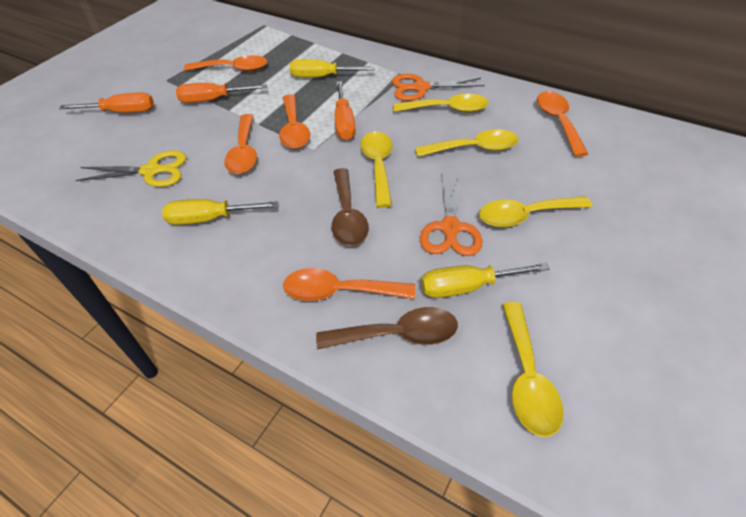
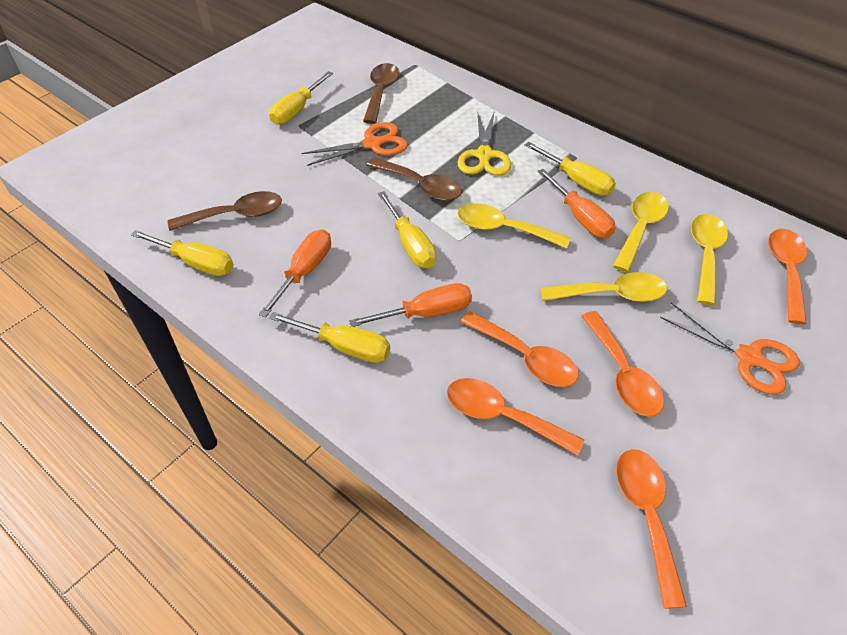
brown spoon: [316,307,458,350] [332,168,369,246] = 2 -> [168,191,282,231] [363,63,399,124] [366,157,462,201] = 3
yellow screwdriver: [162,199,279,225] [290,59,375,78] [421,263,550,298] = 3 -> [131,230,234,276] [269,71,333,125] [269,312,390,363] [378,191,436,268] [525,142,616,196] = 5
yellow spoon: [361,131,392,208] [393,94,489,113] [415,129,519,157] [479,196,592,227] [502,302,564,437] = 5 -> [458,203,571,248] [540,272,667,302] [613,192,669,272] [691,214,728,305] = 4

